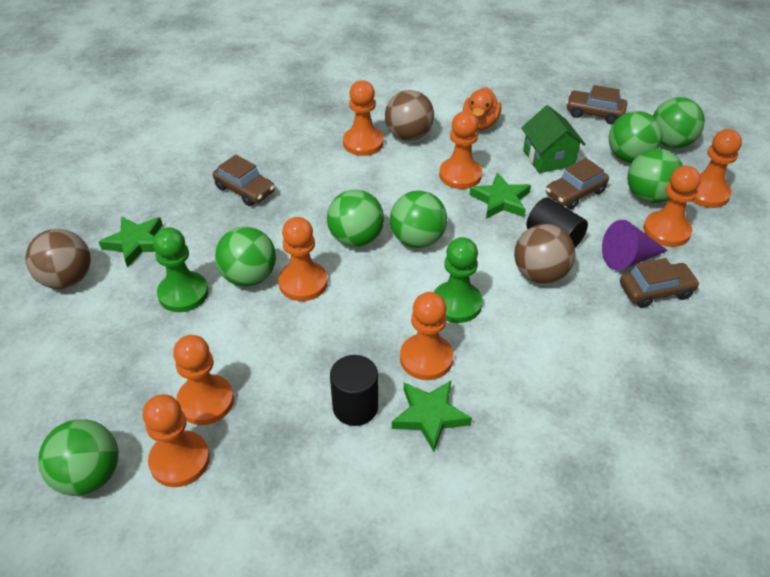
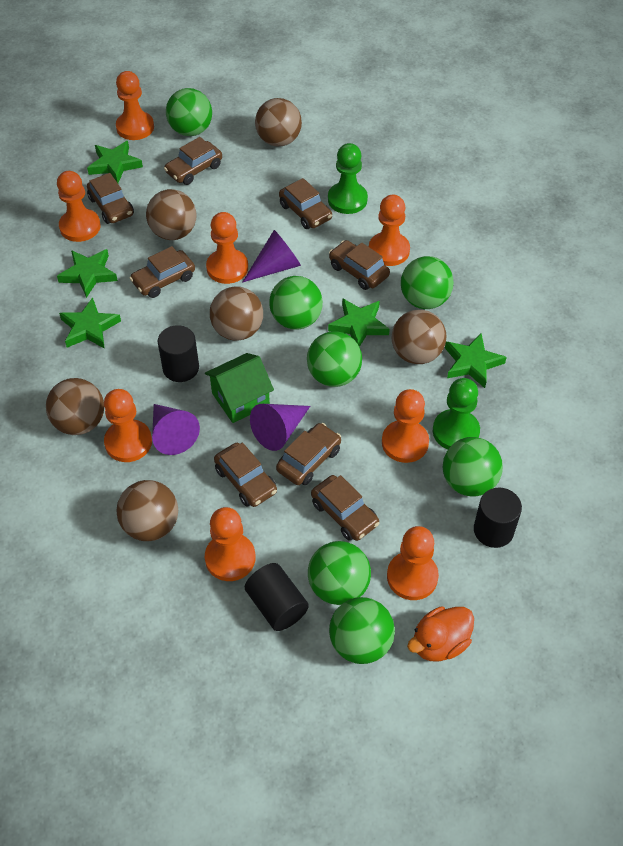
black cylinder: [330,355,378,426] [526,197,588,248] = 2 -> [158,325,199,382] [245,563,309,631] [474,487,522,548] = 3
brown ball: [26,229,91,289] [385,90,434,141] [514,224,575,284] = 3 -> [46,378,104,435] [116,480,178,541] [146,189,196,240] [210,286,263,341] [255,98,302,147] [391,310,447,364] = 6
brown car: [213,155,275,206] [546,158,609,209] [566,85,627,124] [620,258,700,308] = 4 -> [87,173,134,224] [129,246,195,298] [164,137,222,185] [214,443,277,507] [276,423,341,485] [279,178,332,229] [311,475,379,541] [329,240,390,290] = 8
green star: [99,216,162,267] [392,381,472,451] [469,172,531,219] = 3 -> [57,249,118,298] [59,297,121,349] [87,141,143,183] [328,298,390,347] [445,333,507,388] = 5
purple cone: [602,220,668,271] = 1 -> [152,404,200,455] [242,230,301,283] [250,404,310,451] = 3

